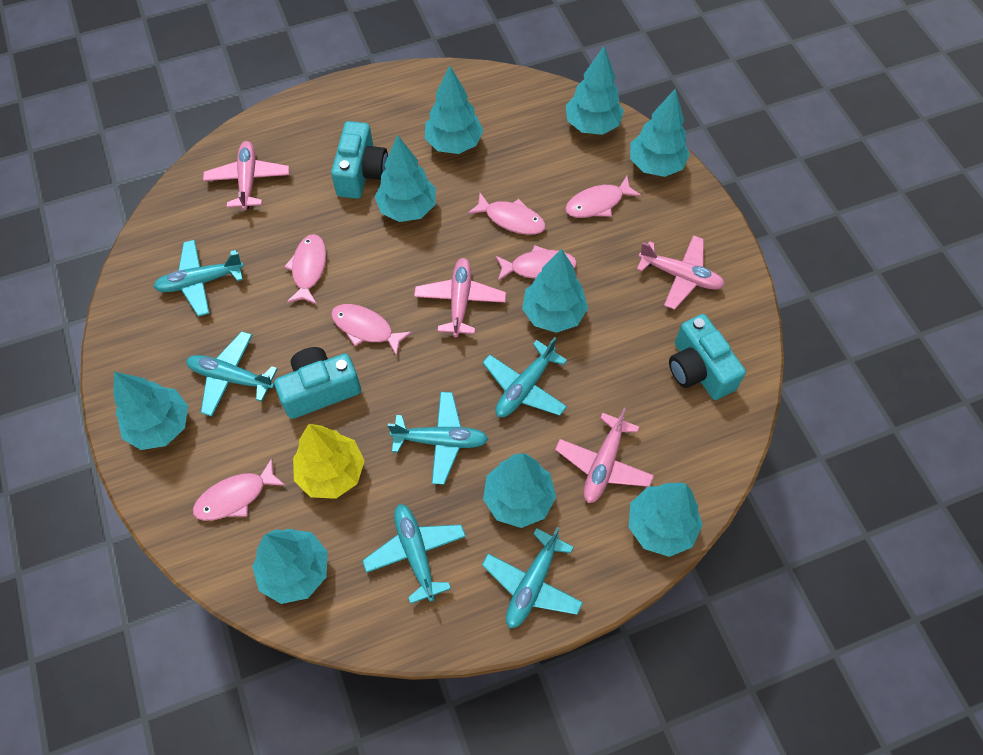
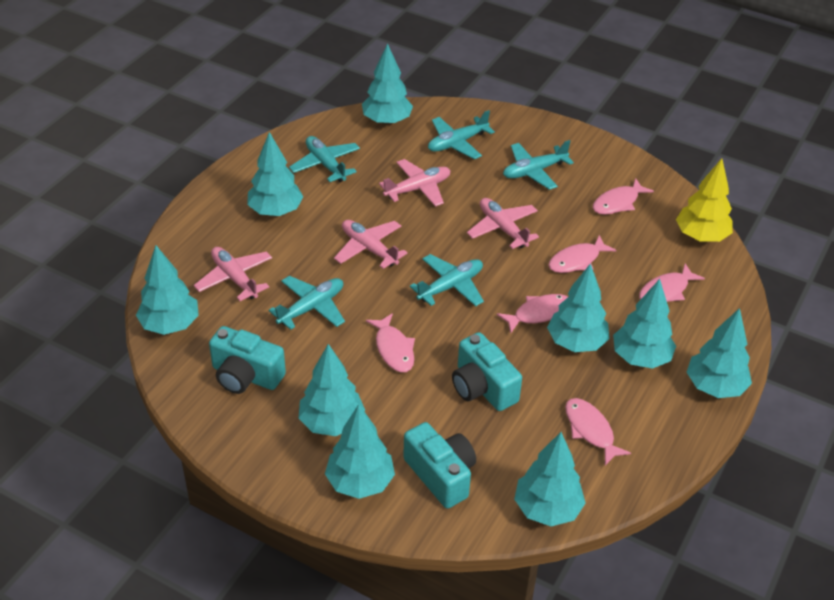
turquoise plane: [154,240,244,317] [186,331,278,417] [362,504,466,604] [388,392,488,485] [482,337,567,417] [482,527,583,628] = 6 -> [269,276,345,330] [289,136,360,182] [410,254,484,306] [428,110,495,159] [503,140,574,190] = 5

